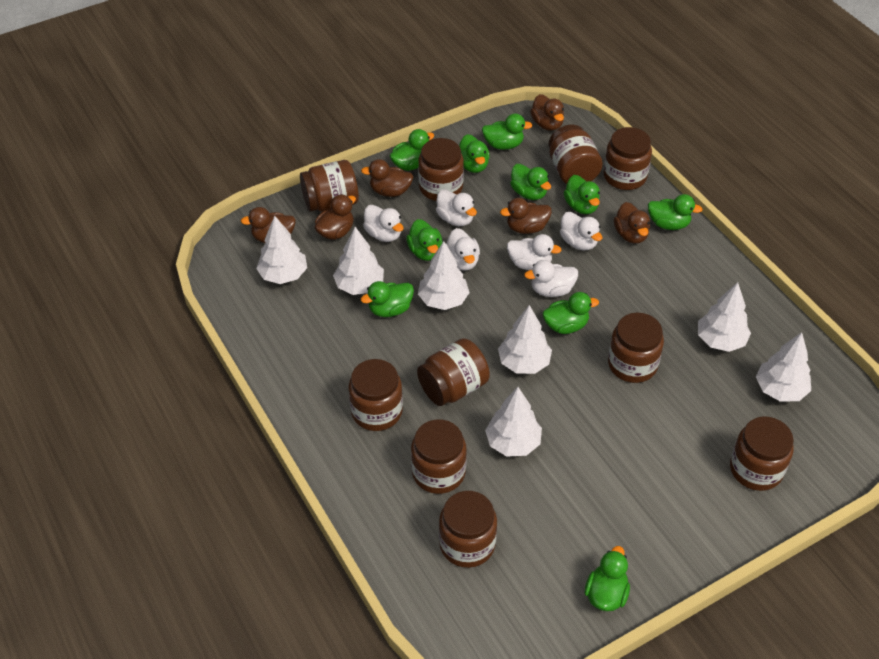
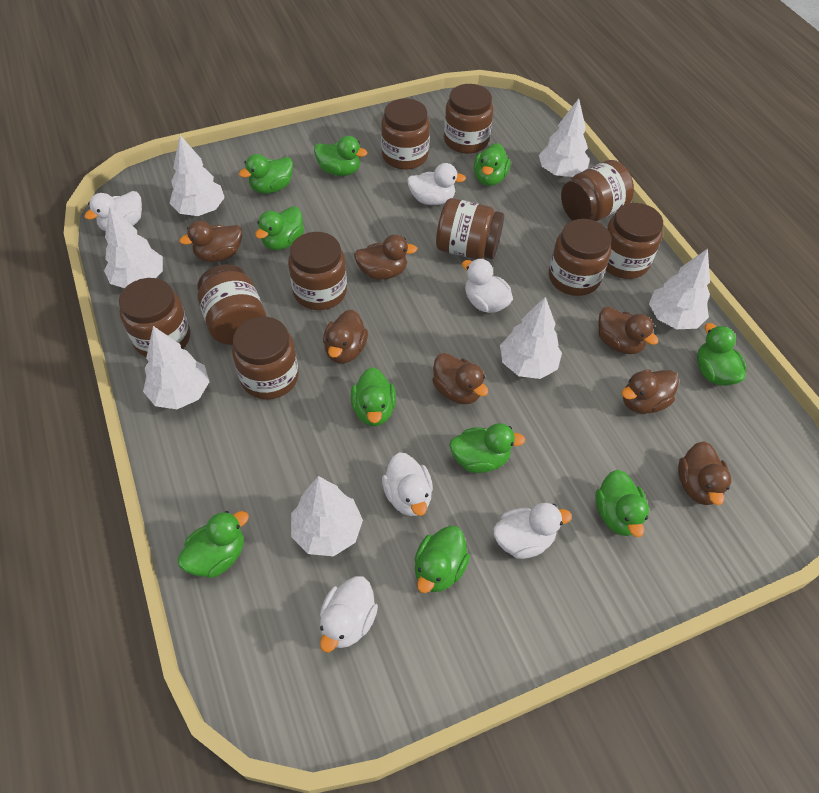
brown duck: [241,207,296,243] [315,194,356,240] [361,159,413,197] [500,198,552,234] [530,94,564,131] [614,202,650,243] = 6 -> [179,221,242,262] [323,310,368,363] [354,235,417,279] [432,353,488,404] [598,307,658,354] [622,369,679,414] [678,441,731,505] = 7

